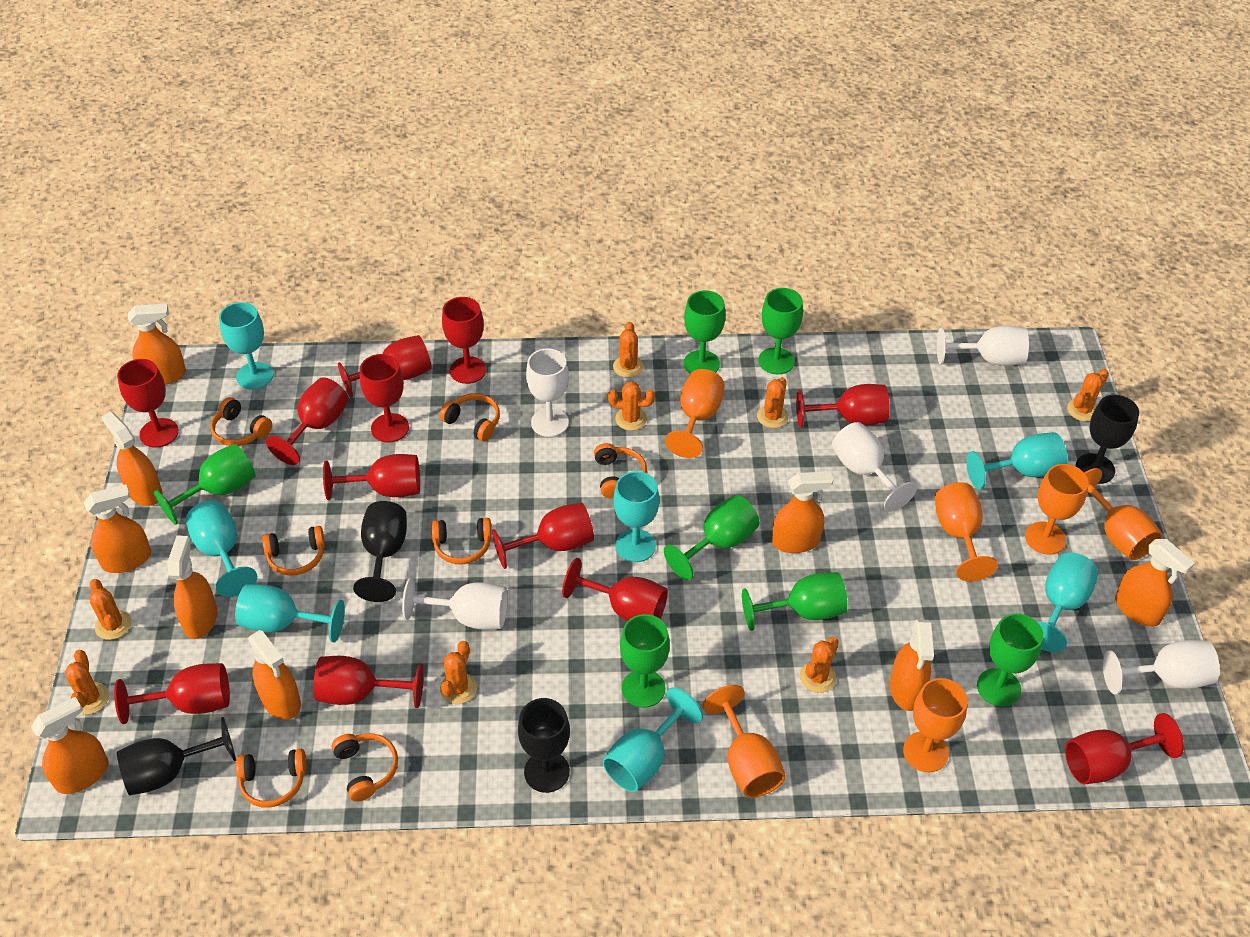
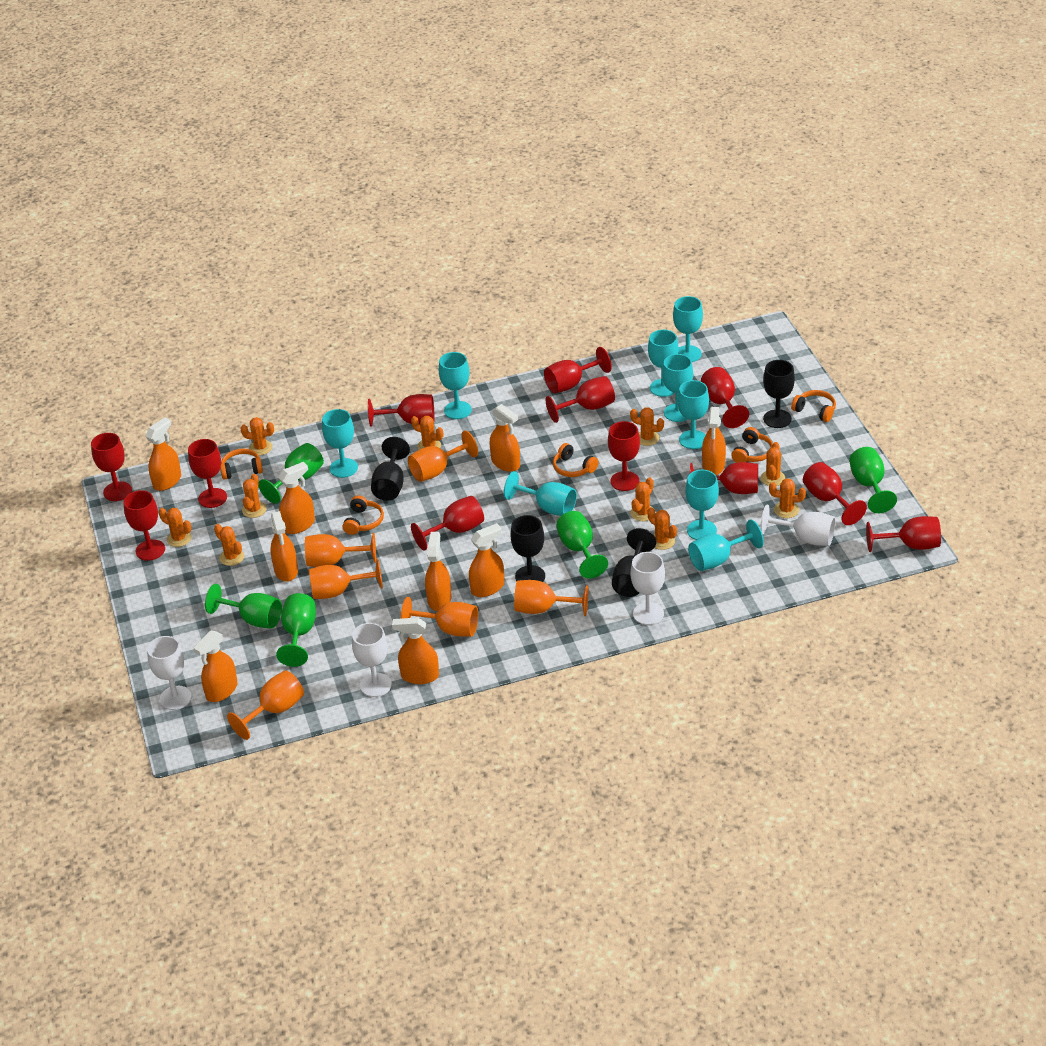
green goblet: [153,444,256,525] [620,614,670,708] [664,495,759,580] [684,290,725,374] [742,572,848,631] [758,288,803,374] [977,613,1043,707] = 7 -> [205,584,282,629] [259,443,324,504] [276,593,316,667] [556,511,608,579] [849,447,897,513] = 5
orange cactus: [65,650,109,715] [90,579,131,640] [440,641,477,704] [608,381,655,431] [613,322,644,378] [757,377,789,428] [800,637,839,693] [1067,369,1109,421] = 8 -> [159,508,192,547] [214,524,244,566] [240,417,274,455] [242,474,267,518] [411,416,443,450] [630,407,664,446] [631,477,655,521] [647,507,677,550] [761,442,785,486] [769,479,806,518] = 10
orange headphones: [210,397,272,446] [236,749,307,808] [262,526,325,576] [332,733,398,802] [432,518,492,564] [439,393,500,442] [594,443,647,498] = 7 -> [220,449,263,480] [342,495,384,535] [553,443,598,477] [731,427,773,463] [791,390,836,422] = 5
turquoise goblet: [186,500,257,597] [219,302,274,390] [235,584,345,642] [603,687,703,792] [613,471,659,562] [966,432,1067,490] [1037,553,1098,652] = 7 -> [322,409,358,478] [439,352,472,419] [504,471,577,516] [648,330,679,397] [662,354,693,422] [673,296,703,362] [678,380,709,449] [686,470,719,540] [688,520,764,571] = 9
white goblet: [402,578,508,630] [526,349,569,437] [832,422,917,512] [937,326,1029,366] [1103,640,1220,695] = 5 -> [147,636,192,710] [352,623,392,697] [630,552,665,625] [760,505,835,546] = 4

